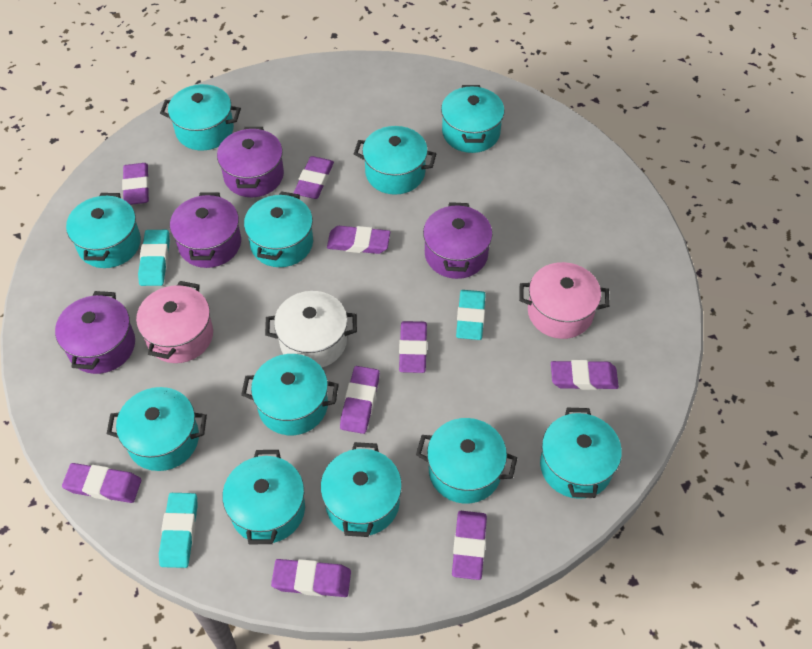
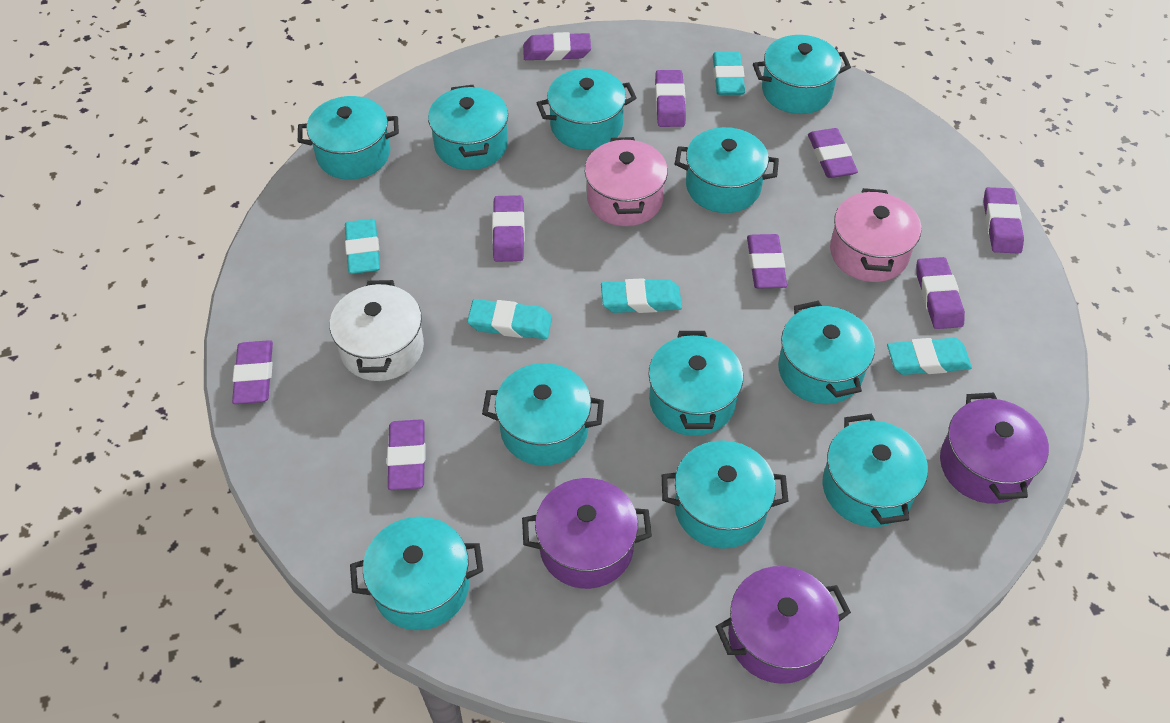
purple pot: [55,291,135,374] [170,193,241,268] [217,127,284,197] [423,202,492,279] = 4 -> [522,478,652,589] [715,566,851,684] [940,393,1049,504] = 3
turquoise eraser: [138,230,170,286] [159,493,198,568] [456,290,486,340] = 3 -> [345,219,380,274] [467,299,552,339] [601,278,682,313] [713,52,745,95] [887,338,972,375] = 5

